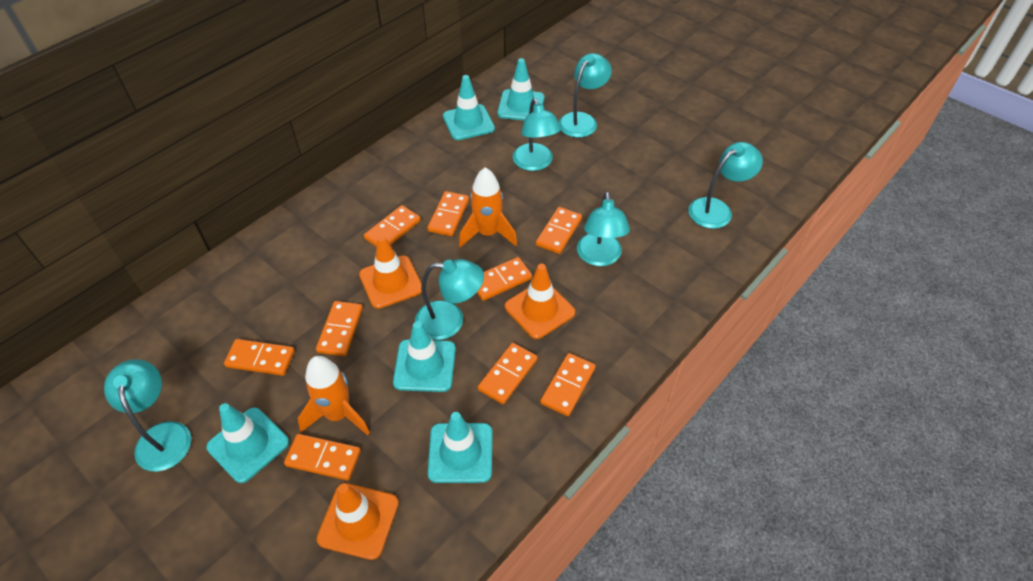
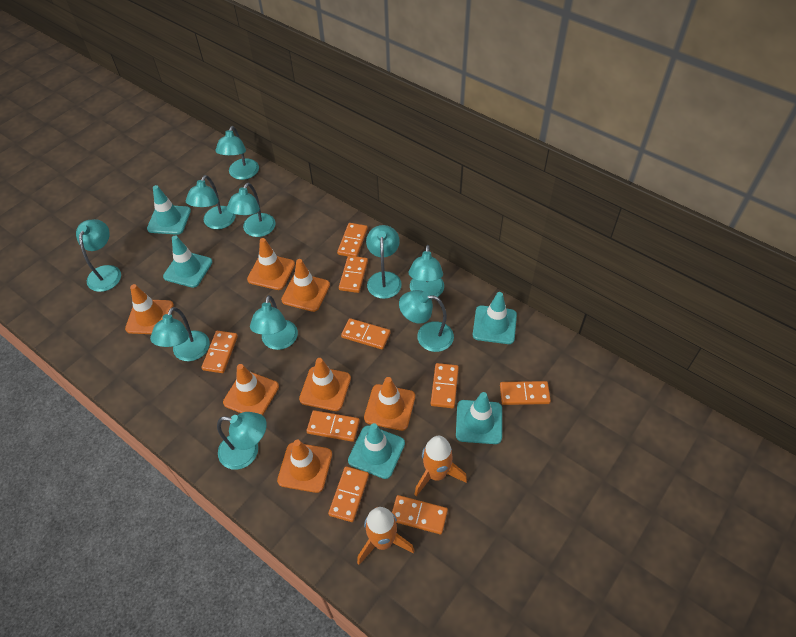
orange traffic cone: [317,483,399,560] [359,235,422,309] [505,264,575,339] = 3 -> [125,284,174,334] [223,364,279,415] [247,238,295,290] [277,440,332,493] [281,259,330,312] [299,358,351,411] [364,377,415,431] = 7
turquoise lamp: [104,359,191,472] [415,259,484,340] [513,98,562,171] [559,53,612,138] [577,191,630,266] [688,142,763,229] = 6 -> [76,219,121,292] [150,307,210,361] [186,175,236,229] [215,126,259,180] [217,412,267,470] [227,183,275,237] [250,295,298,350] [366,225,402,299] [399,290,454,352] [409,245,444,297] = 10

